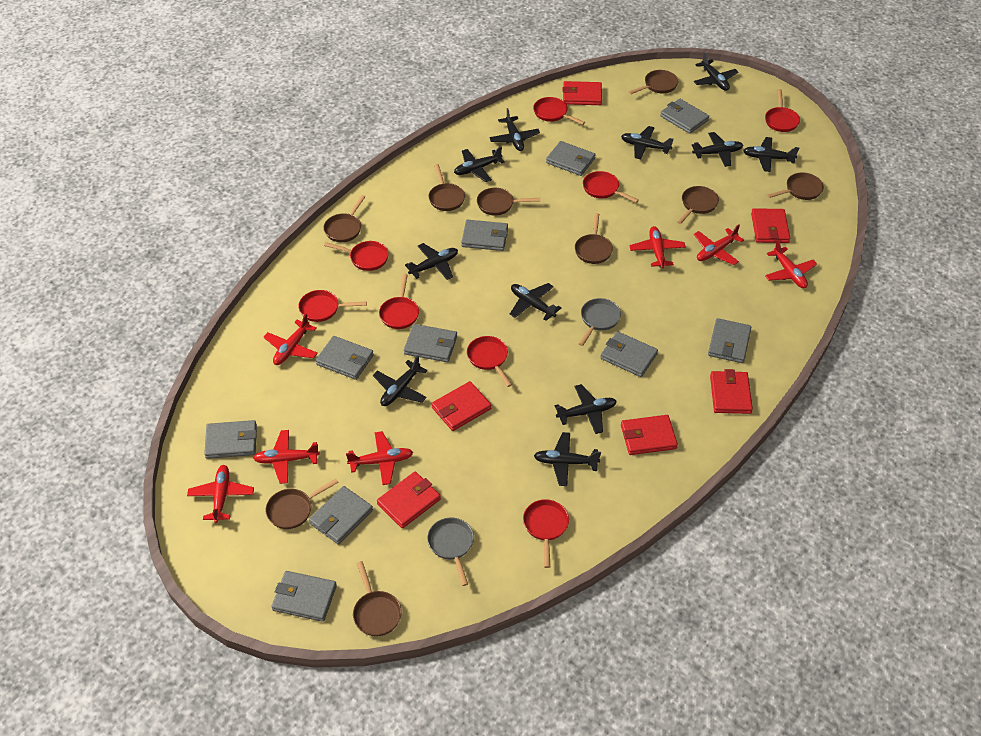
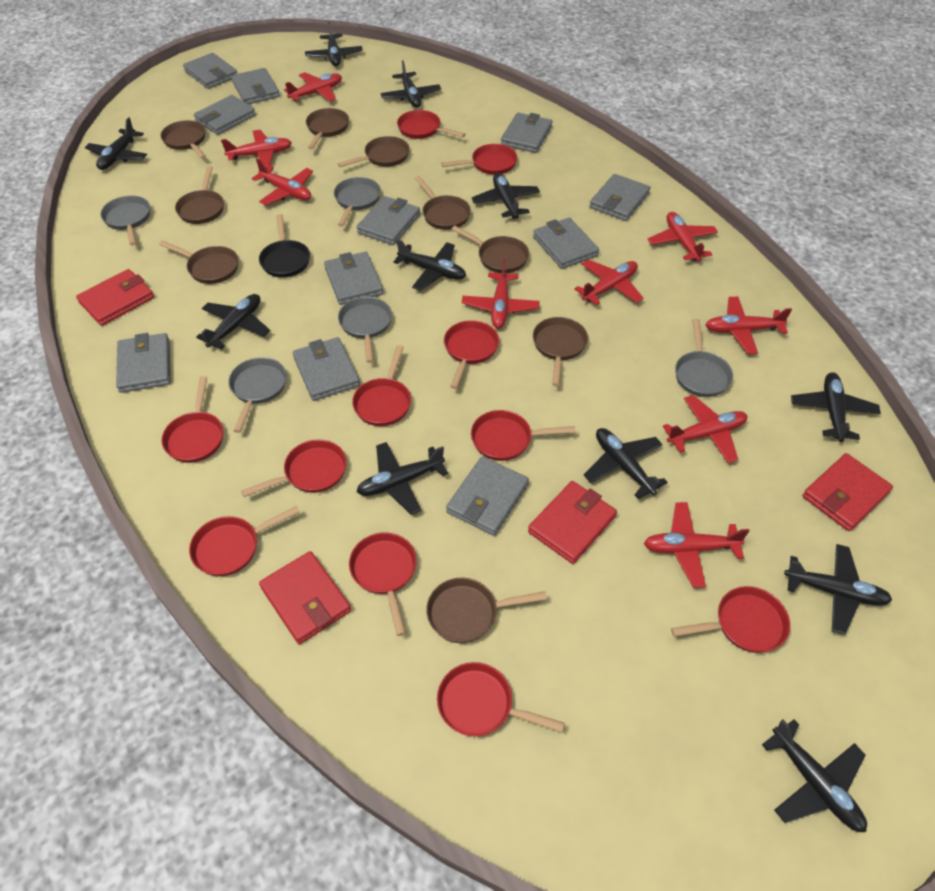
black pan: none = 0 -> [259,214,310,278] = 1
grey pan: [427,518,474,586] [579,298,621,346] = 2 -> [100,195,150,245] [228,357,287,433] [334,177,381,227] [338,297,392,363] [675,319,733,397] = 5
grey wallet: [204,420,257,459] [271,571,337,622] [309,486,373,544] [316,336,374,380] [404,324,457,362] [461,220,508,251] [546,141,596,176] [600,331,658,377] [660,99,709,134] [708,318,751,363] = 10 -> [116,333,171,393] [183,53,237,89] [194,95,256,135] [231,68,280,104] [293,337,360,401] [324,252,383,305] [357,196,420,245] [446,456,529,536] [501,113,552,153] [533,218,599,269] [590,174,650,221] = 11
red pan: [298,290,367,322] [324,241,389,271] [379,274,419,329] [467,336,512,387] [523,499,569,568] [533,97,585,125] [583,171,639,203] [765,89,800,132] = 8 -> [161,376,223,463] [189,506,300,577] [241,439,347,497] [349,533,417,636] [352,345,411,426] [397,110,465,139] [437,662,565,736] [441,144,518,175] [444,320,499,389] [471,410,576,461] [671,586,790,653] = 11
red plane: [187,465,254,523] [253,430,320,484] [264,314,318,365] [346,431,413,485] [629,226,686,269] [694,225,744,265] [765,240,817,288] = 7 -> [221,130,292,168] [252,158,313,205] [284,72,342,102] [462,259,540,328] [574,259,644,305] [644,502,749,588] [648,212,718,261] [663,395,747,463] [705,297,792,354] = 9
red wallet: [377,472,441,528] [432,381,491,431] [562,81,602,105] [621,415,678,455] [710,369,753,414] [751,208,790,243] = 6 -> [76,269,154,326] [259,551,351,644] [528,481,617,564] [802,453,893,531] = 4

